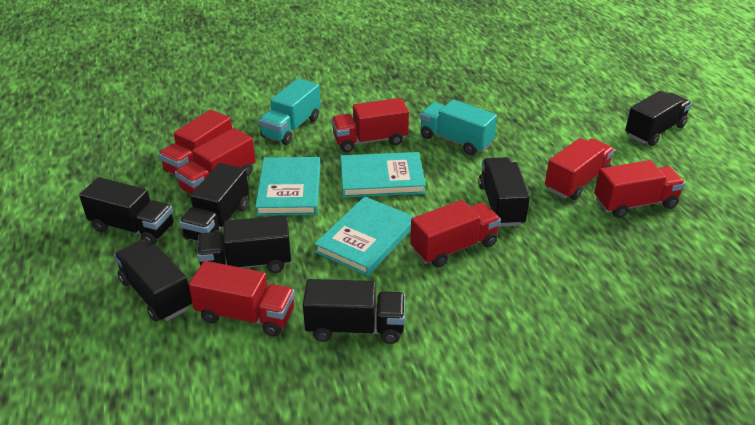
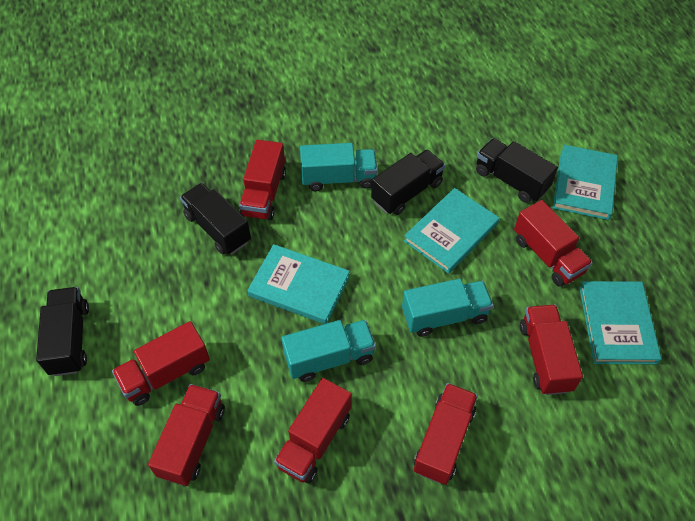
black truck: [79,177,174,246] [114,240,192,322] [179,163,249,241] [197,215,291,273] [303,279,405,344] [478,157,530,227] [625,91,692,146] = 7 -> [36,287,89,376] [180,183,251,255] [371,150,445,215] [476,138,558,203] = 4
turquoise book: [255,157,320,216] [314,197,415,276] [340,152,426,198] = 3 -> [247,244,350,324] [404,188,499,274] [553,145,618,220] [579,281,661,364] = 4
turquoise truck: [259,78,320,145] [420,100,497,155] = 2 -> [282,320,376,382] [300,143,378,191] [402,279,493,337] = 3

